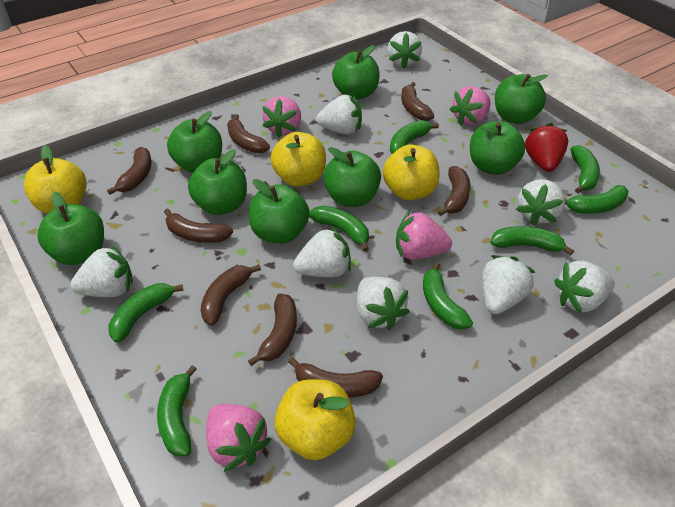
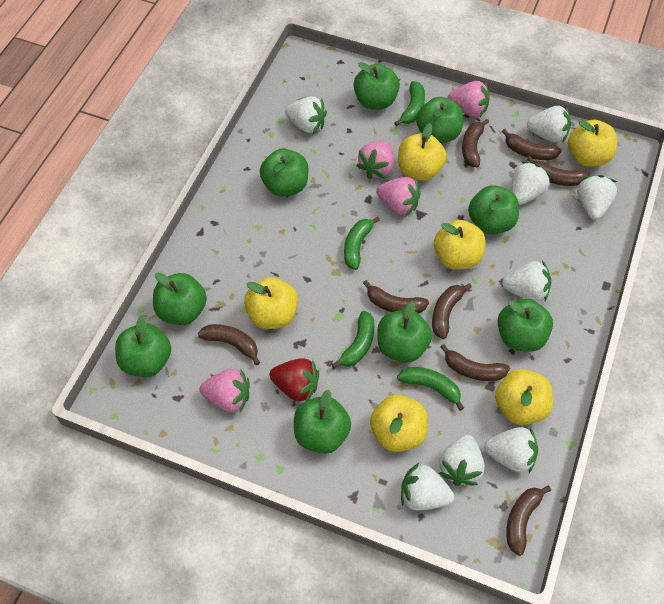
green apple: [37,192,104,265] [167,111,222,173] [188,149,247,215] [249,179,309,244] [323,147,381,207] [332,45,380,100] [470,121,525,175] [495,74,548,124] = 8 -> [115,315,171,377] [153,272,207,325] [260,149,309,197] [294,389,351,454] [354,62,400,110] [377,301,432,363] [416,97,463,143] [468,185,519,234] [497,299,553,352] = 9
green banana: [108,283,184,343] [157,365,197,457] [309,206,369,252] [390,120,439,154] [423,262,473,330] [490,226,574,255] [565,185,628,214] [571,145,600,193] = 8 -> [332,311,375,368] [344,217,380,270] [395,81,425,126] [397,367,464,411] = 4
yellow apple: [24,145,87,214] [271,132,326,187] [274,379,356,460] [383,144,440,200] = 4 -> [244,277,298,329] [370,395,428,452] [398,123,447,181] [434,220,485,270] [495,369,553,425] [568,119,617,167] = 6

